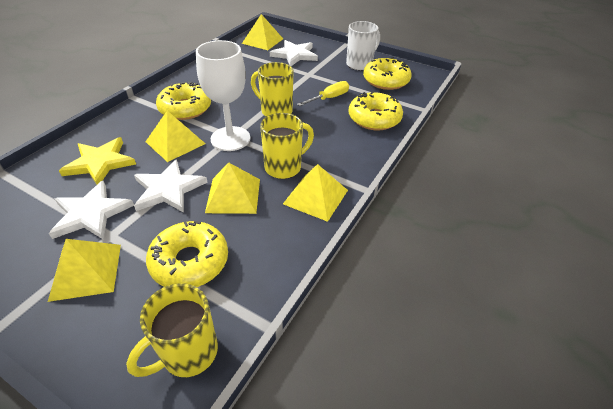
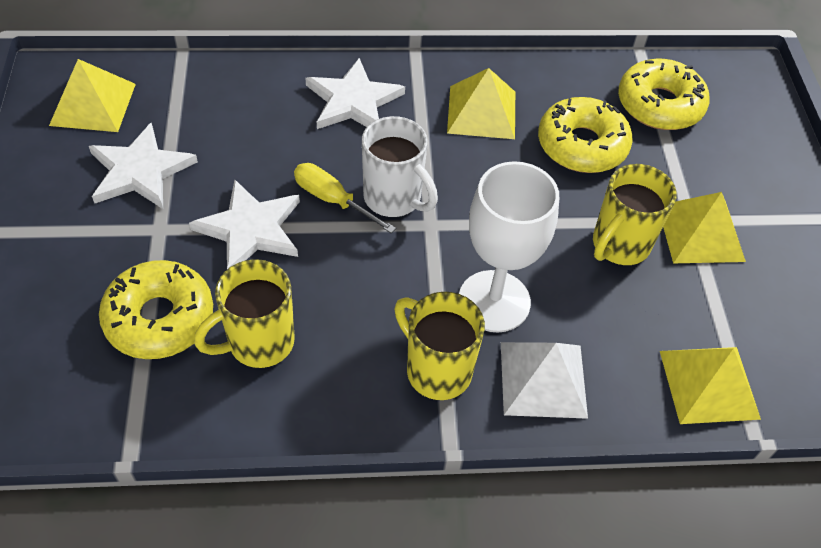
white pyramid: none = 0 -> [501,342,588,419] = 1
yellow donut: [146,221,228,287] [156,82,211,120] [349,91,403,130] [363,57,412,90] = 4 -> [99,260,213,359] [538,97,633,173] [618,59,710,130] = 3
yellow pyramid: [48,239,121,302] [145,111,206,162] [205,162,260,214] [242,14,283,50] [283,164,348,222] = 5 -> [49,59,136,132] [447,68,515,139] [660,347,761,424] [663,192,746,263] = 4
yellow star: [59,137,136,184] = 1 -> none = 0

